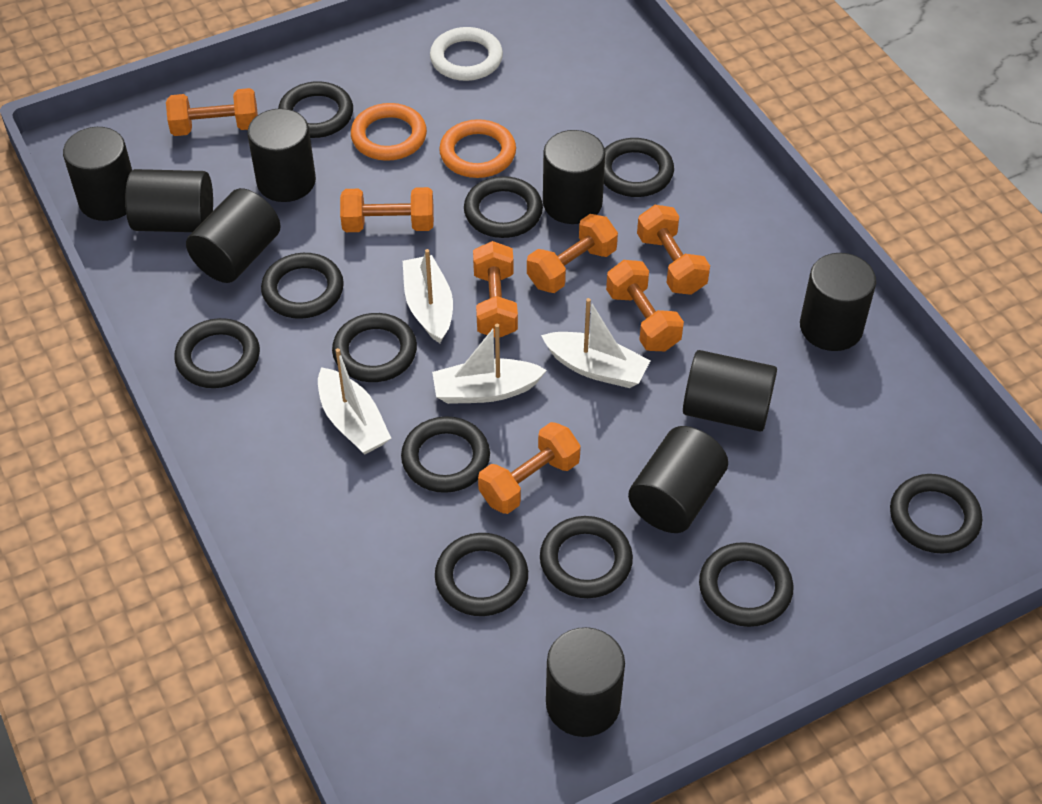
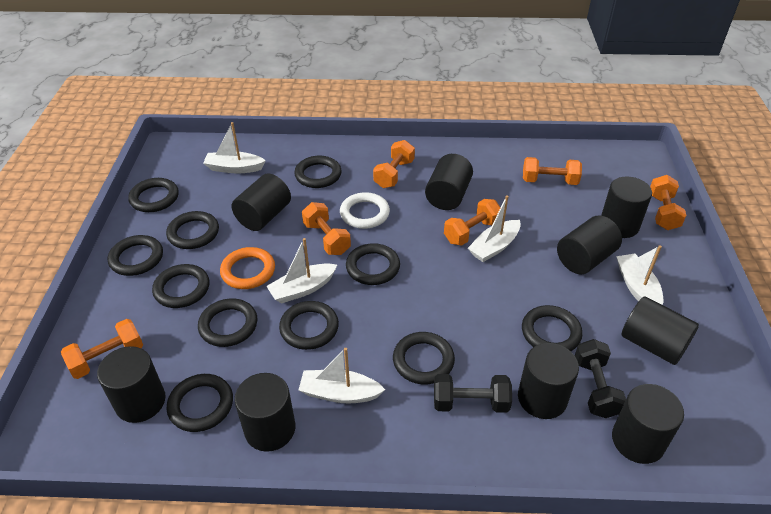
black dumbbell: none = 0 -> [434,374,512,413] [575,339,626,418] = 2
orange dumbbell: [166,88,258,136] [340,187,434,232] [473,241,518,337] [478,422,581,514] [527,214,618,293] [606,260,684,351] [637,205,710,295] = 7 -> [61,319,143,379] [302,202,351,255] [373,140,415,188] [444,199,501,246] [523,157,582,185] [650,175,686,230] = 6
orange ring: [351,103,427,161] [439,119,516,178] = 2 -> [220,247,275,289] = 1
white boat: [318,348,391,455] [403,249,453,343] [432,324,547,404] [541,298,651,388] = 4 -> [203,122,266,173] [266,238,337,303] [299,348,385,403] [468,195,521,262] [616,245,663,305] = 5

